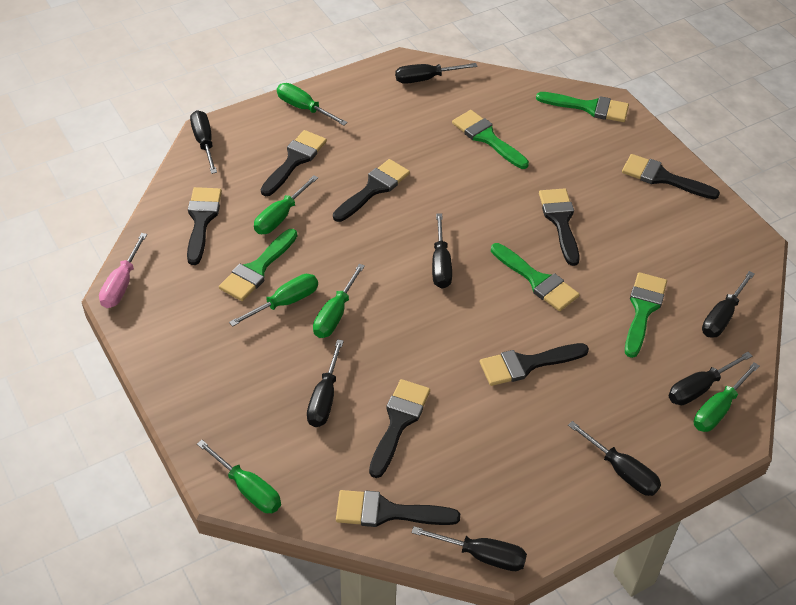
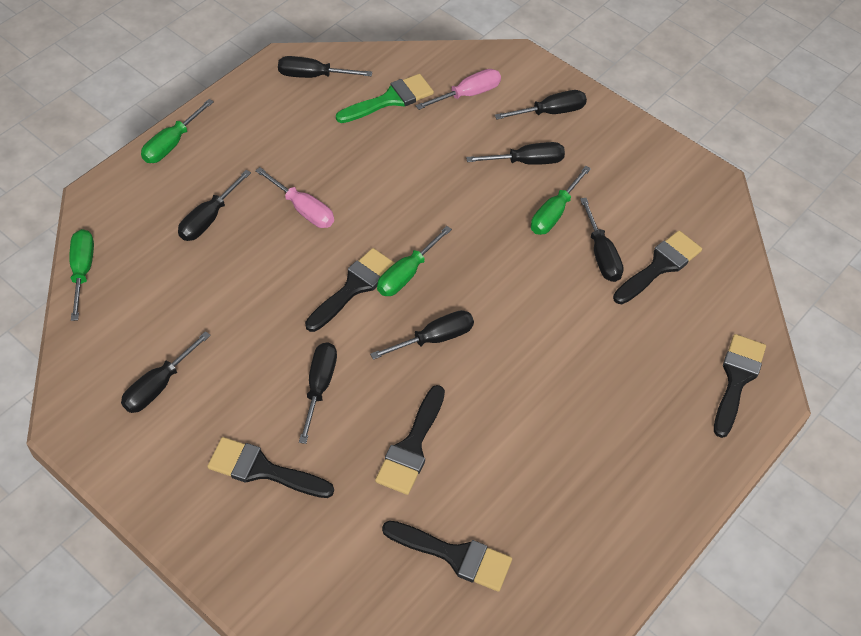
black brush: [187,187,222,265] [261,130,327,196] [333,159,410,222] [336,490,460,527] [369,379,430,478] [480,343,589,386] [539,188,579,266] [622,154,720,199] = 8 -> [207,437,334,498] [305,248,395,332] [375,385,445,495] [382,520,512,592] [613,230,702,304] [714,334,766,438] = 6
green brush: [219,229,297,301] [452,110,529,169] [491,243,580,311] [536,92,629,122] [625,272,667,358] = 5 -> [336,74,434,123] = 1
green screwdriver: [197,440,281,513] [229,274,318,327] [254,175,318,234] [277,83,348,125] [313,264,365,338] [694,362,760,432] = 6 -> [69,229,94,321] [141,99,214,163] [377,226,452,296] [531,166,591,235] = 4
pink screwdriver: [99,233,147,308] = 1 -> [255,167,334,228] [416,69,501,110] = 2

